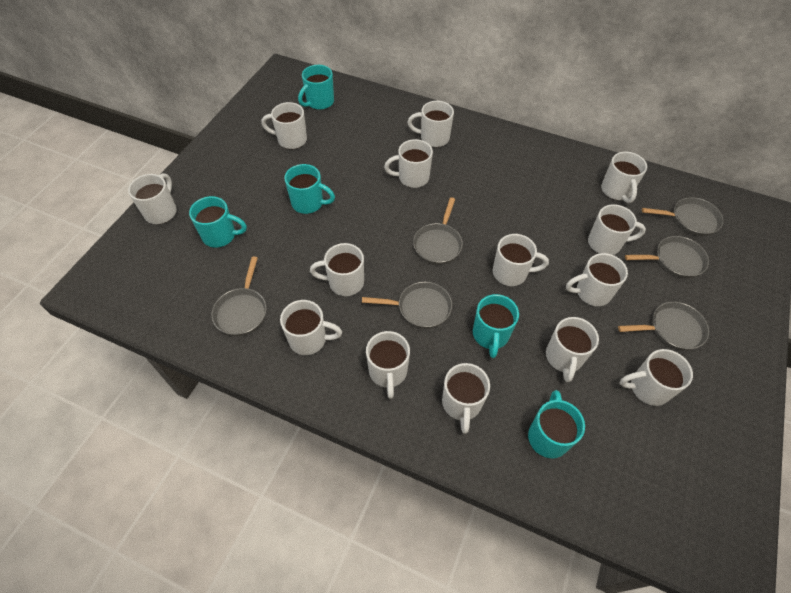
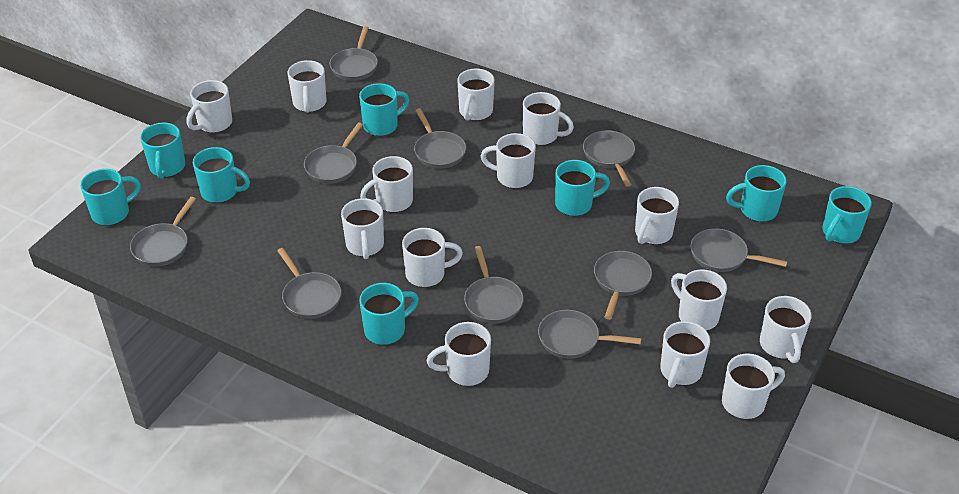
grey pan: [212,257,267,336] [362,282,452,329] [413,197,463,265] [618,302,709,350] [625,236,709,278] [642,197,724,236] = 6 -> [130,197,196,267] [277,248,342,319] [304,123,363,184] [330,26,378,81] [414,108,466,169] [464,246,524,324] [538,310,641,359] [583,130,635,187] [594,251,652,320] [690,228,788,272] = 10
turquoise mug: [189,196,247,248] [284,164,335,214] [298,65,334,110] [473,294,519,358] [528,390,585,458] = 5 -> [80,169,141,225] [140,122,185,179] [193,147,250,203] [359,83,410,136] [359,283,419,345] [555,160,610,216] [726,165,787,222] [823,186,872,244] = 8

